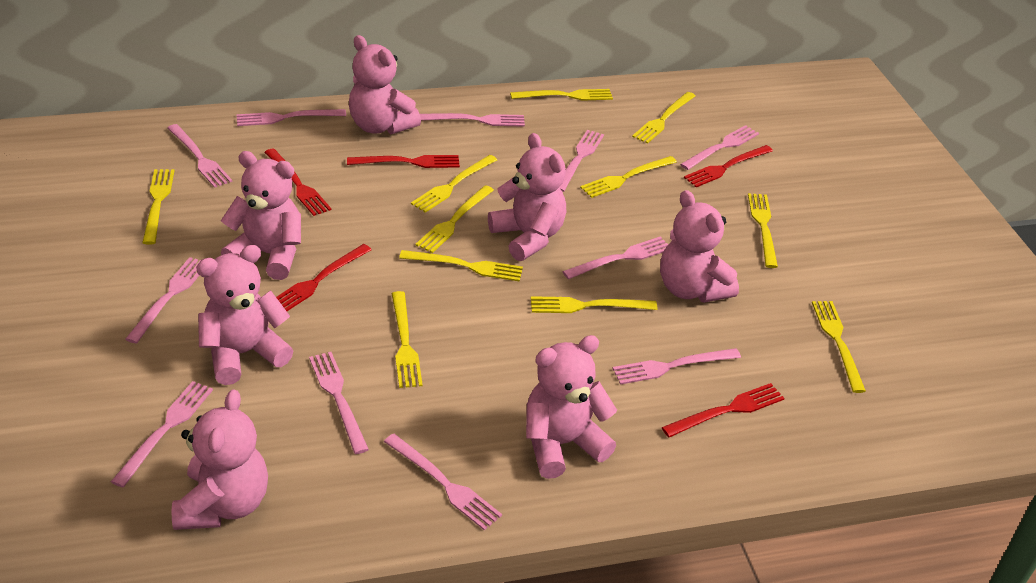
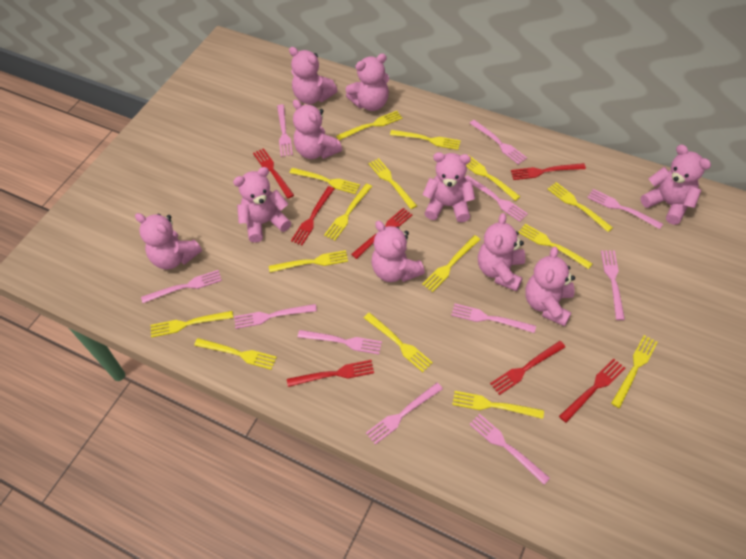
pink teddy bear: [172,389,268,530] [196,245,293,385] [221,151,301,280] [349,35,421,134] [488,133,566,261] [526,335,617,479] [660,190,739,303] = 7 -> [135,213,202,269] [233,167,291,243] [289,47,338,104] [293,99,342,159] [346,53,389,111] [371,221,425,282] [423,152,475,222] [478,213,525,292] [525,246,575,326] [641,145,711,225] = 10
red fork: [264,148,331,216] [276,244,372,311] [347,155,460,168] [662,383,784,437] [684,145,773,187] = 5 -> [253,148,294,198] [287,360,374,387] [291,186,334,245] [351,208,412,259] [490,341,565,395] [511,163,586,180] [559,358,625,423] = 7
yellow fork: [142,169,175,245] [392,291,423,388] [399,250,523,282] [411,155,497,213] [415,185,494,253] [510,89,613,101] [531,296,657,313] [580,156,677,198] [632,92,695,144] [748,193,778,268] [812,301,866,393] = 11 -> [151,311,233,338] [194,338,277,370] [269,250,348,272] [290,168,360,194] [324,184,372,241] [336,111,402,140] [364,312,433,372] [368,158,417,209] [390,130,461,150] [422,235,481,292] [452,391,544,419] [466,155,521,201] [519,224,593,269] [548,182,613,232] [611,335,658,408] = 15

